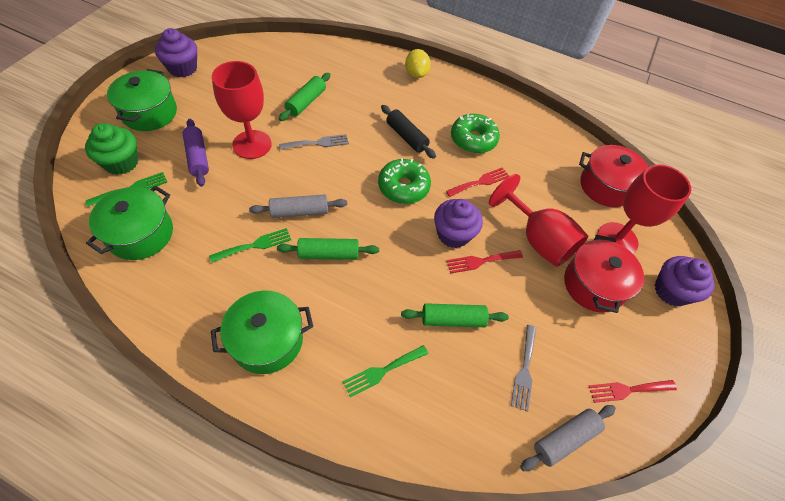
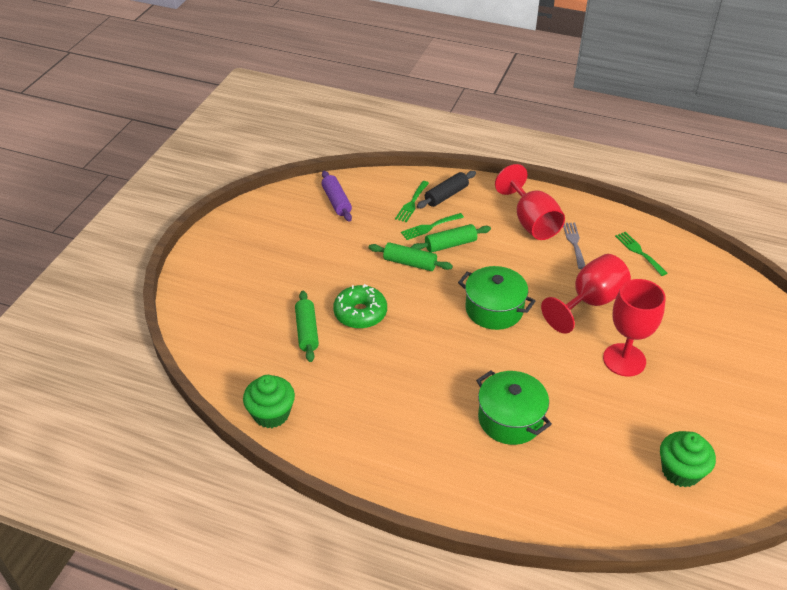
green cupcake: [85,123,139,175] = 1 -> [243,375,295,428] [660,431,716,488] = 2
green donut: [378,158,431,204] [451,114,500,154] = 2 -> [333,284,387,329] = 1
green pot: [86,185,173,260] [107,69,177,131] [211,291,313,374] = 3 -> [458,266,535,330] [476,371,552,445] = 2
grey fork: [279,134,349,150] [511,325,536,411] = 2 -> [563,223,585,269] = 1
grey rolling pin: [249,194,347,218] [520,405,616,471] = 2 -> none = 0
purple cupcake: [155,28,197,77] [434,199,483,248] [655,256,714,306] = 3 -> none = 0
red fork: [446,167,509,197] [446,250,523,274] [589,380,677,403] = 3 -> none = 0
red pot: [564,235,644,313] [579,145,648,207] = 2 -> none = 0
yellow lemon: [405,49,431,78] = 1 -> none = 0

